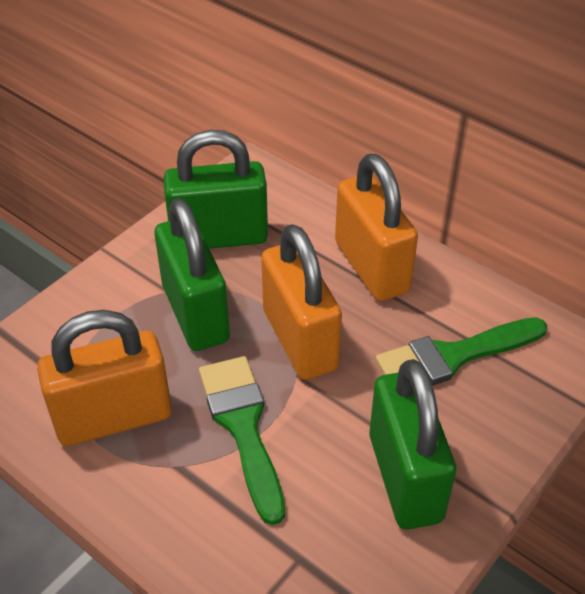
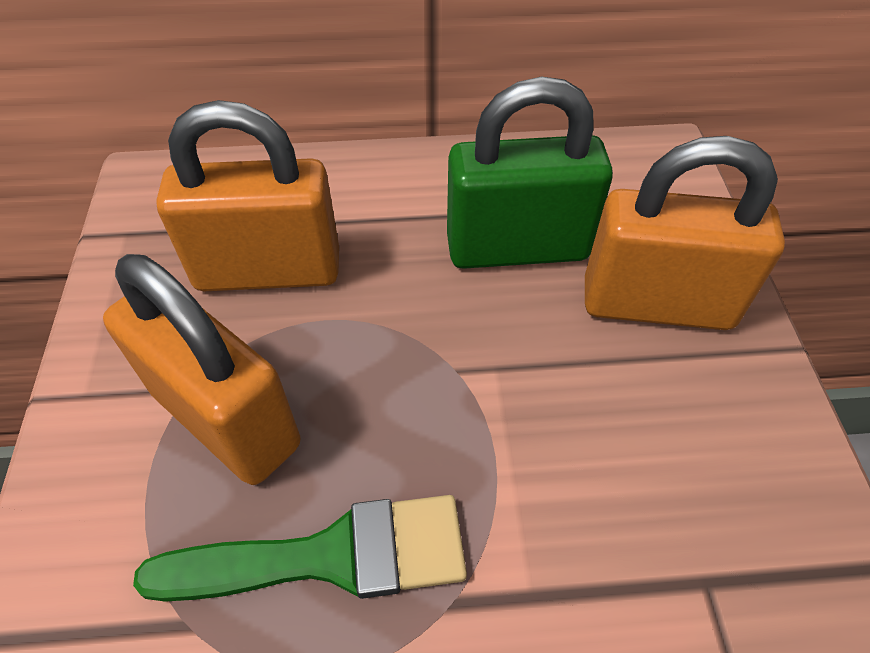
green brush: [199,356,285,525] [375,317,547,386] = 2 -> [133,495,467,602] = 1
green padlock: [155,198,230,351] [163,130,268,249] [369,359,456,530] = 3 -> [447,77,613,269] = 1

